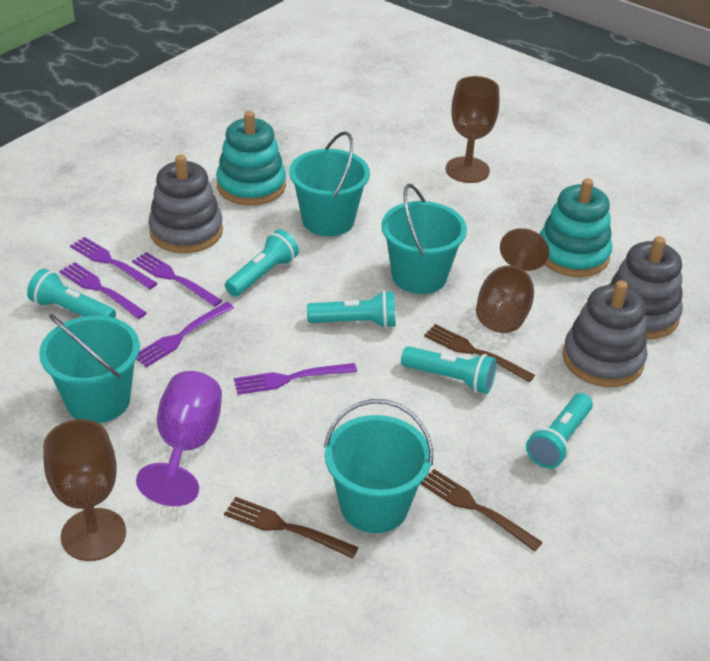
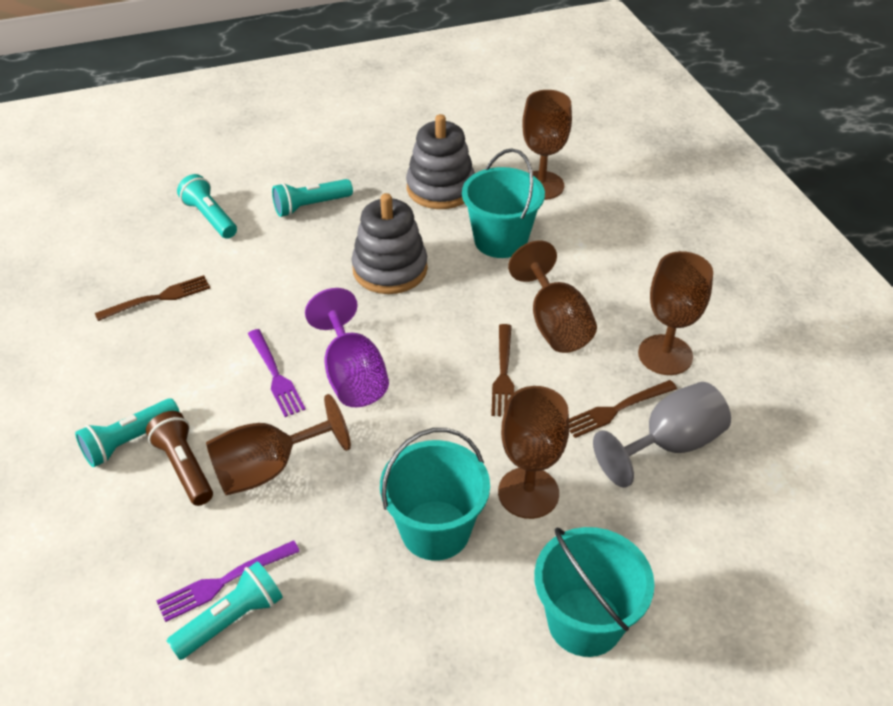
brown flashlight: none = 0 -> [146,411,213,506] = 1
brown goblet: [43,419,126,561] [445,76,499,183] [476,228,549,333] = 3 -> [206,394,351,496] [498,386,569,519] [508,241,597,353] [522,90,572,200] [638,251,713,375] = 5
grey goblet: none = 0 -> [593,382,731,488] = 1
grey stacking toy: [148,154,223,253] [563,280,647,387] [609,236,683,340] = 3 -> [352,193,428,294] [406,114,475,209] = 2
purple fork: [59,262,147,319] [70,237,158,289] [132,252,223,307] [137,302,234,367] [234,363,357,395] = 5 -> [156,540,300,622] [248,329,306,417] = 2
turquoise bucket: [39,314,140,423] [289,131,370,236] [324,399,433,533] [382,184,467,294] = 4 -> [380,428,490,561] [462,148,545,258] [534,527,655,657] = 3
turquoise flashlight: [27,269,116,318] [225,229,299,297] [307,291,396,328] [401,346,497,394] [526,393,593,469] = 5 -> [75,398,180,467] [167,561,283,660] [177,174,237,239] [272,179,353,217] = 4
turquoise stacking toy: [216,111,286,206] [540,178,612,277] = 2 -> none = 0

